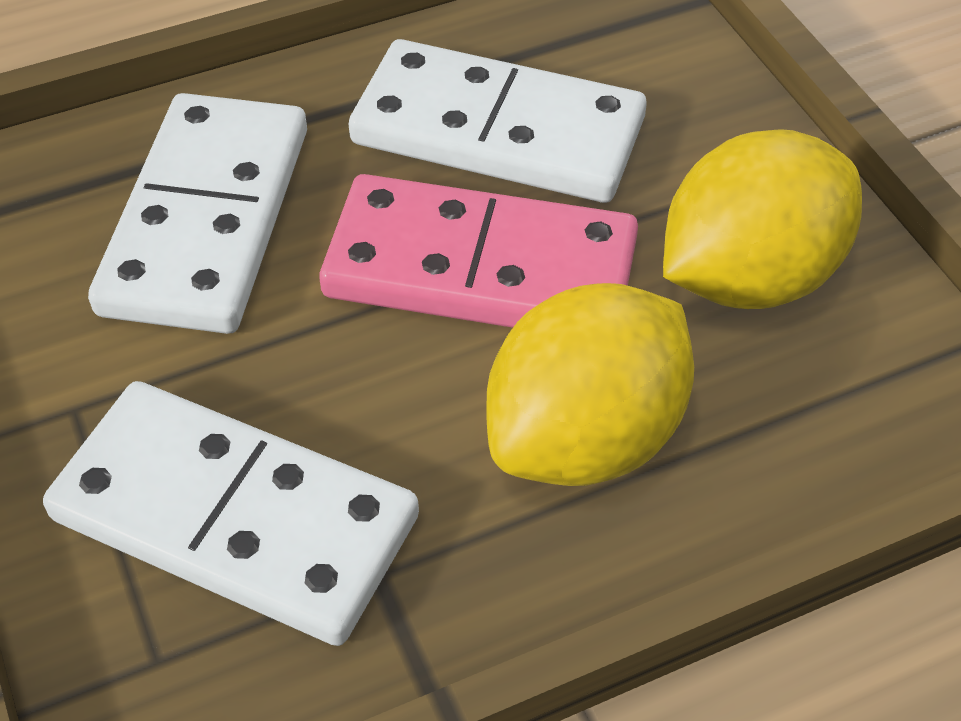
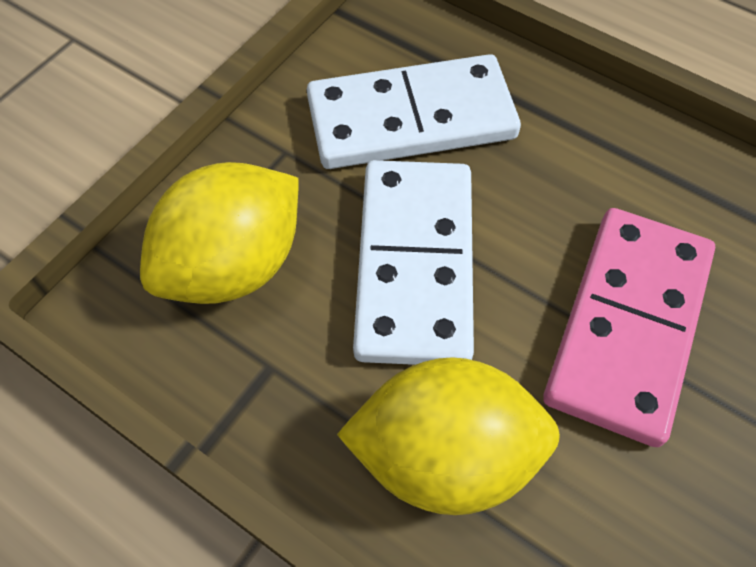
white domino: [43,381,419,646] [88,93,307,334] [349,39,647,203] = 3 -> [307,54,521,169] [353,160,474,365] = 2

